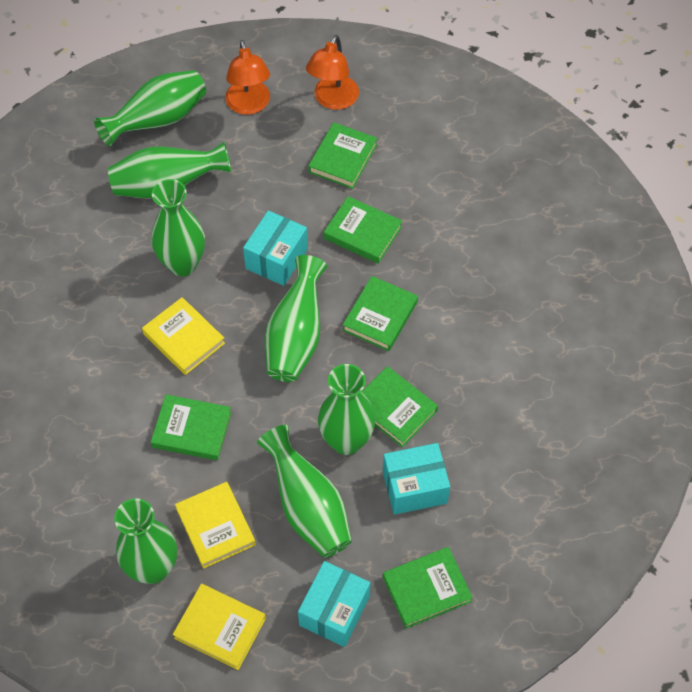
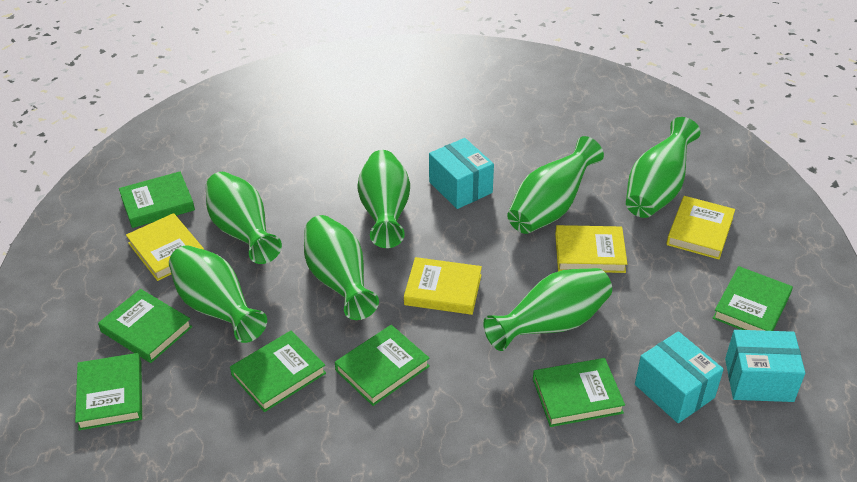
green book: [151,394,232,460] [308,122,377,189] [324,196,402,264] [343,276,418,351] [362,366,438,447] [383,547,473,629] = 6 -> [75,353,142,430] [98,289,192,363] [119,171,195,228] [230,330,326,412] [335,325,430,406] [533,358,625,427] [713,266,793,331] = 7
orange lamp: [225,40,270,115] [306,35,359,110] = 2 -> none = 0
yellow book: [142,297,225,375] [173,584,266,670] [175,482,256,569] = 3 -> [126,213,204,281] [404,257,482,315] [555,225,627,273] [666,196,735,259] = 4

